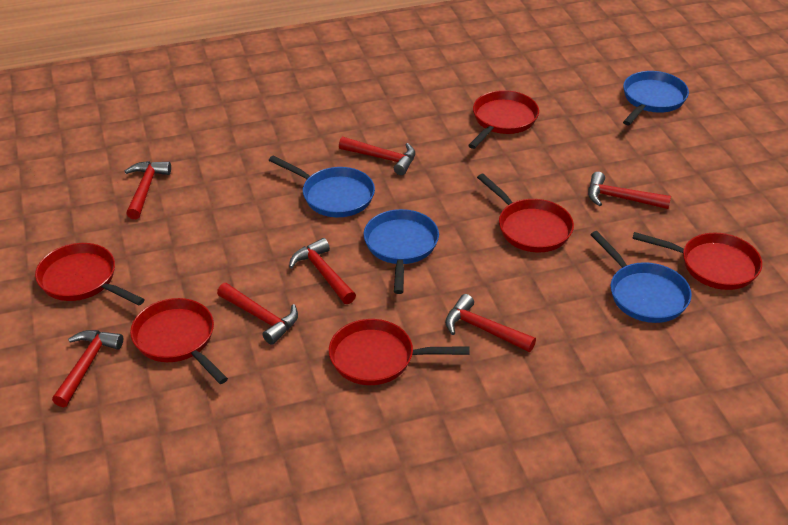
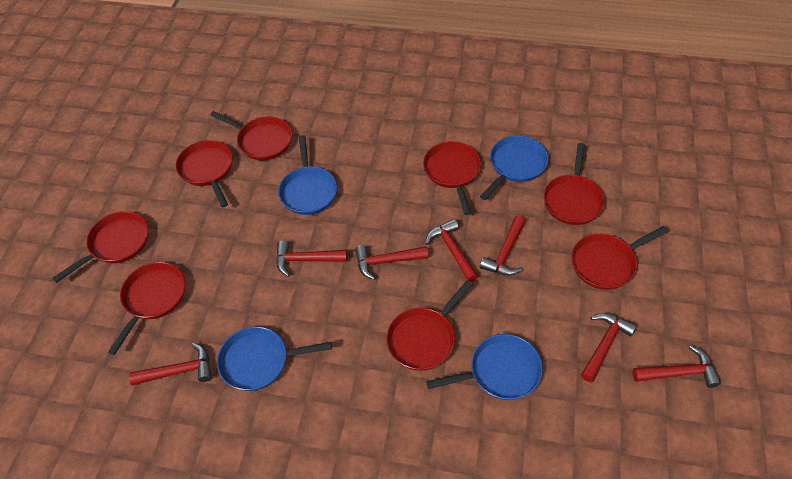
red pan: [35,243,145,305] [130,298,228,384] [329,319,470,385] [468,90,539,149] [477,173,574,252] [632,232,762,290] = 6 -> [52,211,148,283] [108,262,185,355] [176,140,233,207] [210,111,292,160] [386,281,473,371] [423,141,481,215] [543,143,605,225] [571,226,668,290] = 8

